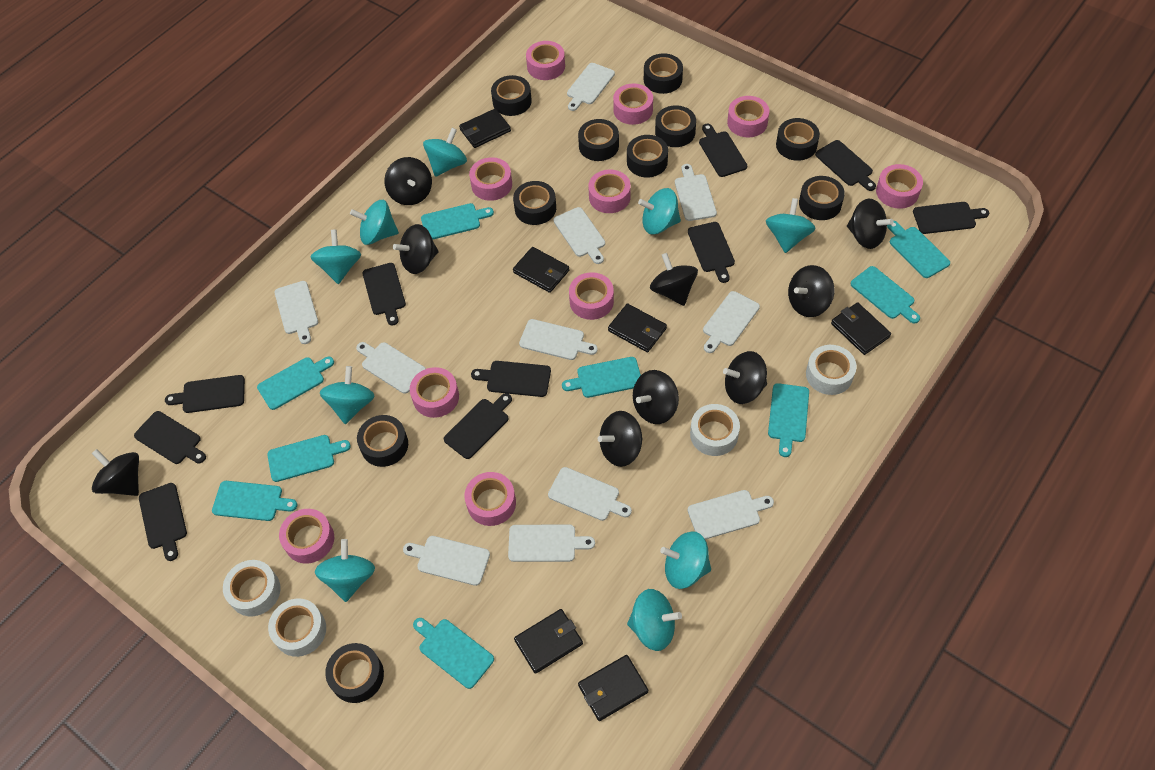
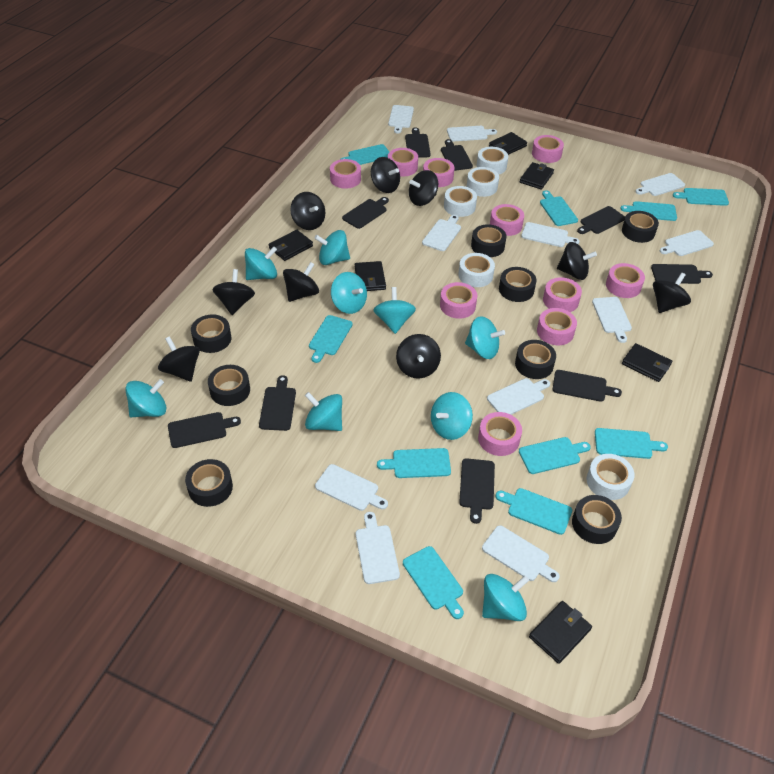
black cutting board: [134,411,206,464] [139,483,187,561] [165,375,245,413] [362,263,406,326] [444,393,512,459] [471,361,551,397] [688,222,735,283] [699,124,747,177] [815,140,876,191] [913,202,989,234] = 10 -> [168,412,241,448] [259,375,296,431] [342,197,389,229] [405,127,431,158] [441,139,473,171] [459,458,495,524] [553,370,622,402] [577,206,625,234] [651,264,713,284] = 9
black tape: [325,643,384,703] [357,415,408,467] [491,75,532,116] [513,181,556,225] [578,119,619,161] [627,135,668,178] [644,53,683,94] [655,105,696,147] [776,118,820,161] [799,176,845,220] = 10 -> [185,459,233,507] [191,314,231,353] [208,365,250,406] [471,224,506,257] [499,267,537,302] [515,340,556,379] [572,495,622,544] [622,211,659,243] = 8
turquoise cutting board: [212,481,297,521] [257,357,334,410] [267,435,351,482] [413,618,494,689] [421,203,494,240] [562,357,641,398] [768,383,809,457] [851,266,920,324] [887,221,950,278] = 9 -> [309,315,353,363] [340,144,389,165] [377,448,451,478] [403,546,464,619] [495,488,572,535] [519,437,591,474] [540,190,578,226] [595,428,668,459] [620,201,677,221] [673,188,729,206] = 10
white tape: [223,560,281,616] [268,598,326,657] [690,404,740,456] [806,345,857,395] = 4 -> [444,186,477,217] [458,253,495,287] [467,167,499,197] [477,147,508,174] [586,454,635,500] = 5

